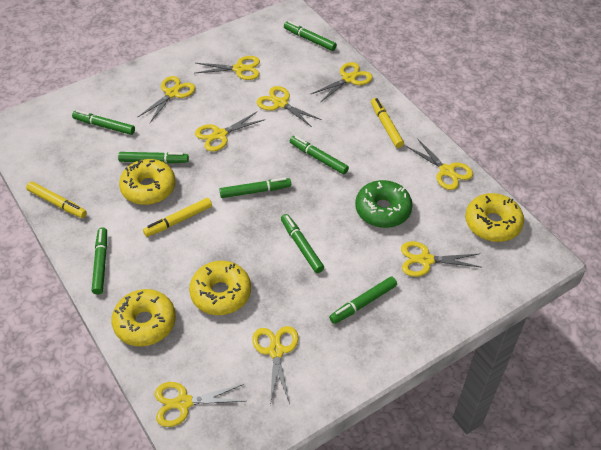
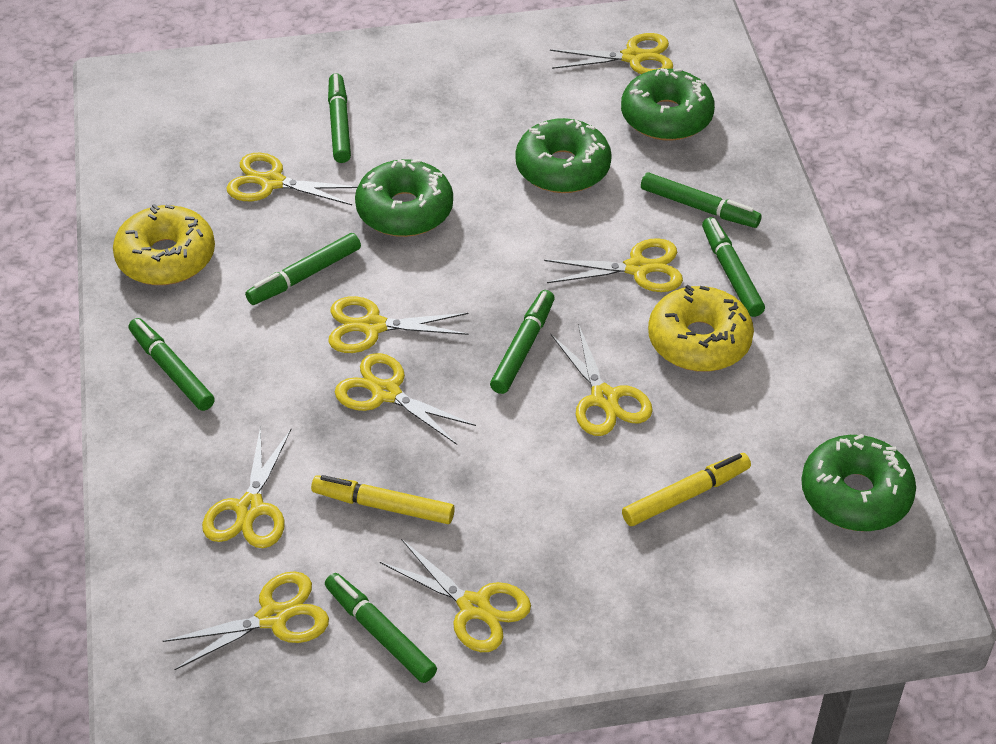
green donut: [355,180,413,228] = 1 -> [355,159,453,237] [515,118,612,193] [621,68,715,141] [801,434,916,531] = 4
green marker: [72,110,135,135] [92,227,107,294] [118,152,189,163] [219,178,291,198] [281,214,324,273] [284,21,337,51] [290,136,349,175] [329,276,397,324] = 8 -> [128,318,215,411] [245,233,361,305] [325,573,437,683] [328,73,351,163] [490,290,555,394] [641,172,761,228] [702,217,765,317] = 7
yellow donut: [111,289,176,346] [119,159,176,205] [189,261,251,315] [465,193,524,242] = 4 -> [113,204,215,285] [648,285,754,372] = 2
yellow marker: [26,181,87,218] [143,198,212,237] [371,98,404,148] = 3 -> [311,475,455,524] [622,453,751,526] = 2

